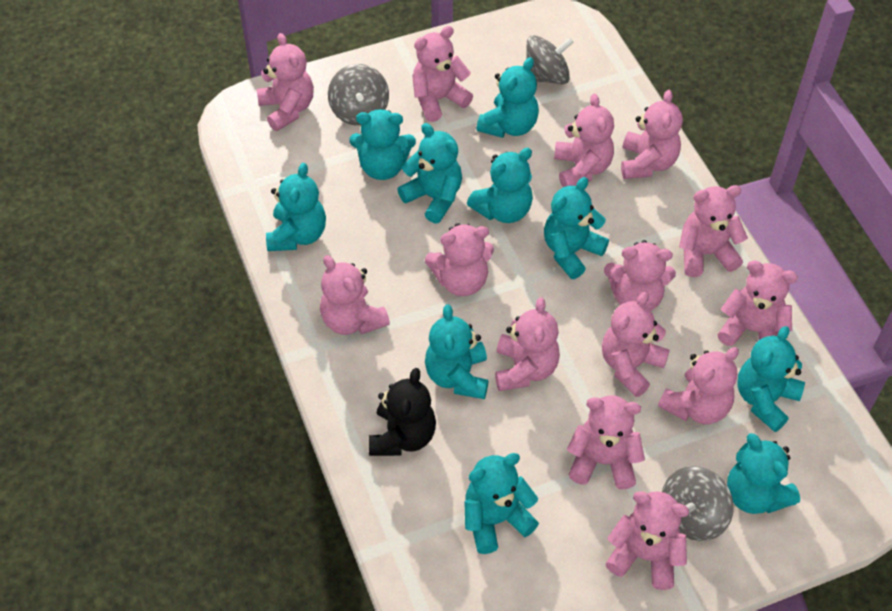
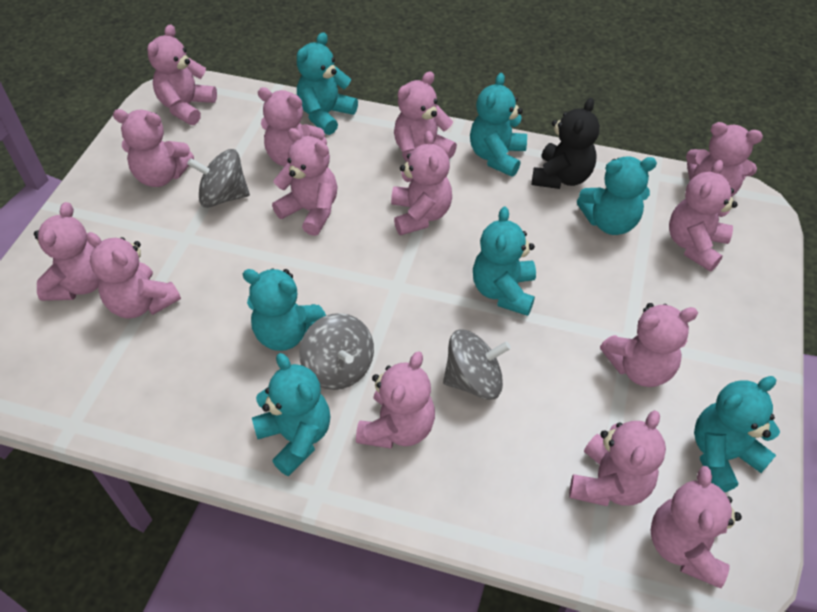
turquoise teddy bear: [266,163,326,251] [350,109,416,180] [397,123,462,224] [425,305,489,399] [464,453,539,554] [467,148,533,223] [476,57,539,138] [544,177,609,279] [727,433,800,514] [737,326,805,432] = 10 -> [243,268,326,351] [252,353,330,476] [297,32,358,135] [470,73,527,177] [473,206,536,316] [577,156,657,235] [694,376,780,492] = 7

